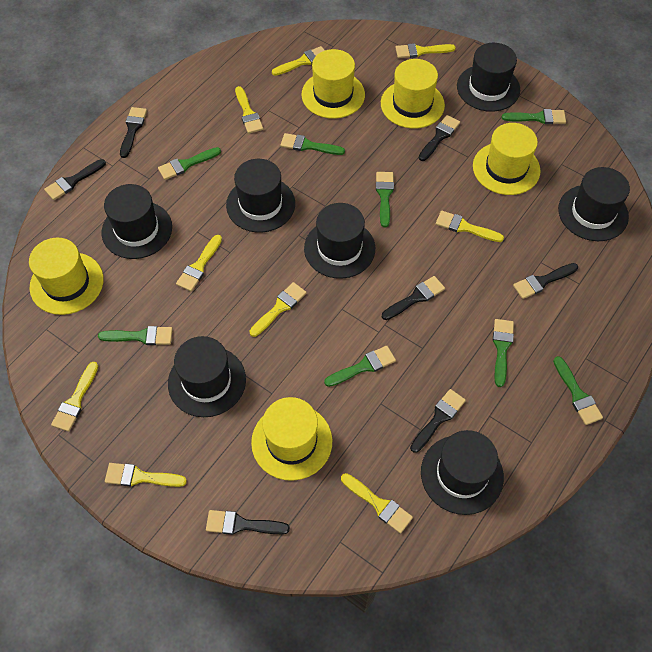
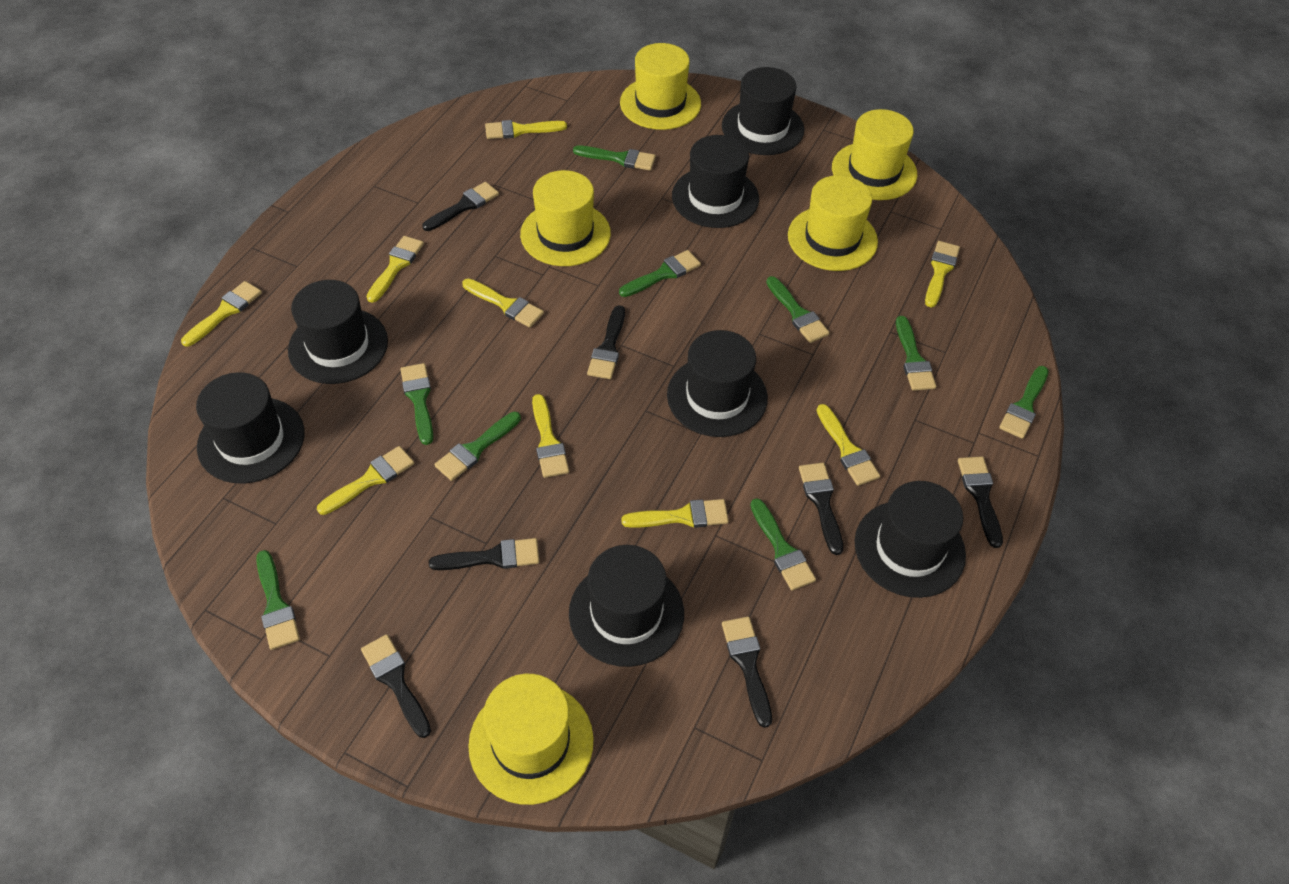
green brush: [98,326,172,345] [158,147,221,180] [280,133,345,155] [324,346,396,387] [376,172,394,227] [493,319,514,387] [502,109,566,124] [553,356,603,425] = 8 -> [256,550,300,650] [400,363,433,445] [434,412,521,481] [573,146,656,170] [619,250,701,297] [750,498,816,590] [766,276,830,343] [896,316,936,391] [999,366,1049,439] = 9

